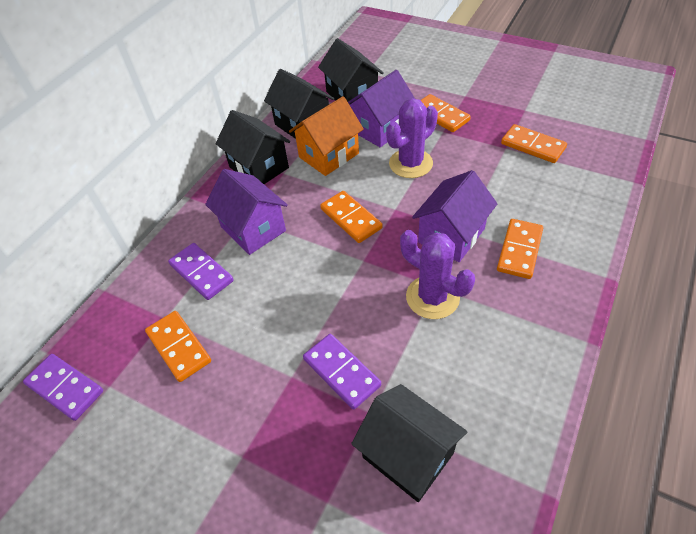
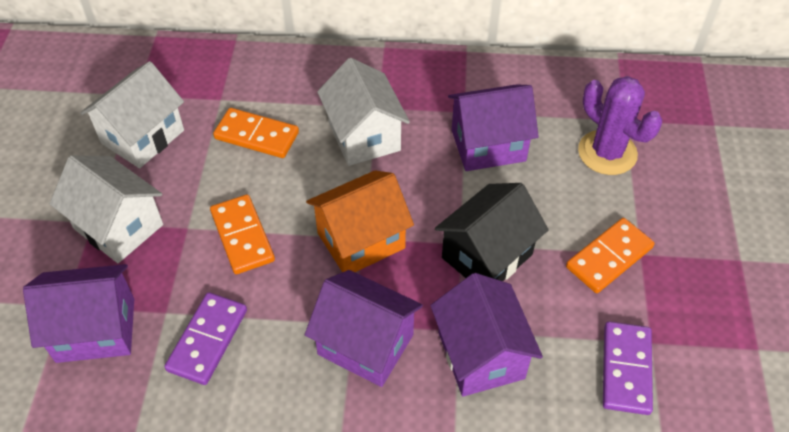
black house: [216,110,290,184] [264,69,334,139] [318,38,384,105] [351,384,467,502] = 4 -> [435,183,549,281] = 1
orange domino: [145,311,211,382] [320,191,383,243] [421,94,471,132] [497,219,543,279] [501,124,567,163] = 5 -> [210,194,275,274] [213,108,299,158] [566,218,654,293] = 3
purple cactus: [386,98,438,178] [400,230,475,319] = 2 -> [578,76,662,175] = 1
purple domino: [23,354,103,421] [168,243,234,300] [303,334,381,410] = 3 -> [164,292,247,385] [603,321,653,415] = 2
purple house: [205,169,288,255] [348,70,415,148] [412,170,498,262] = 3 -> [23,264,134,363] [305,270,423,387] [430,273,543,397] [448,84,539,171] = 4
white house: none = 0 -> [50,155,163,263] [80,61,184,168] [317,58,410,166] = 3

